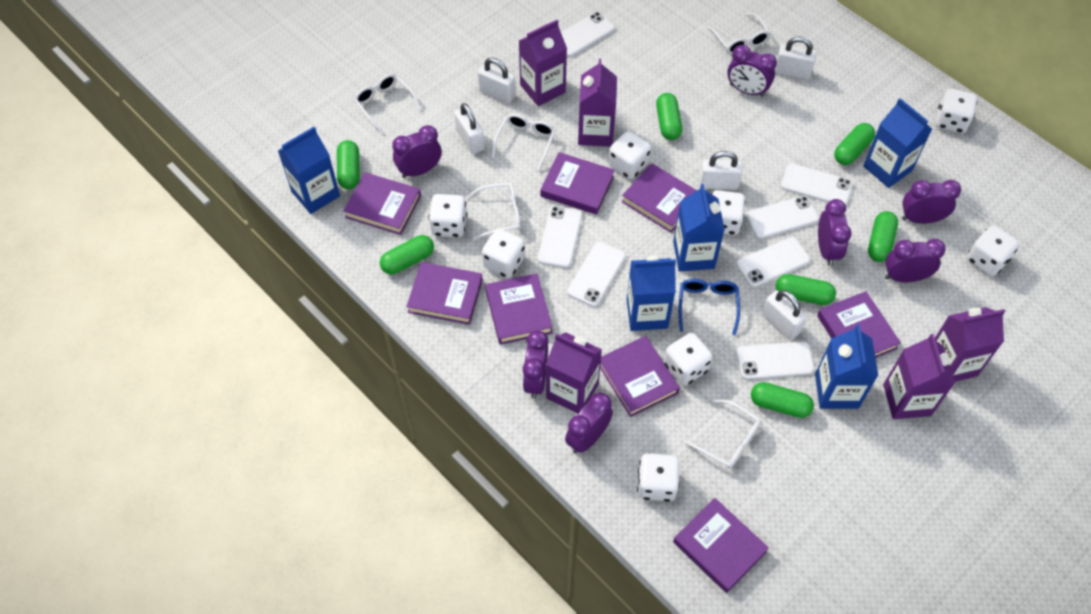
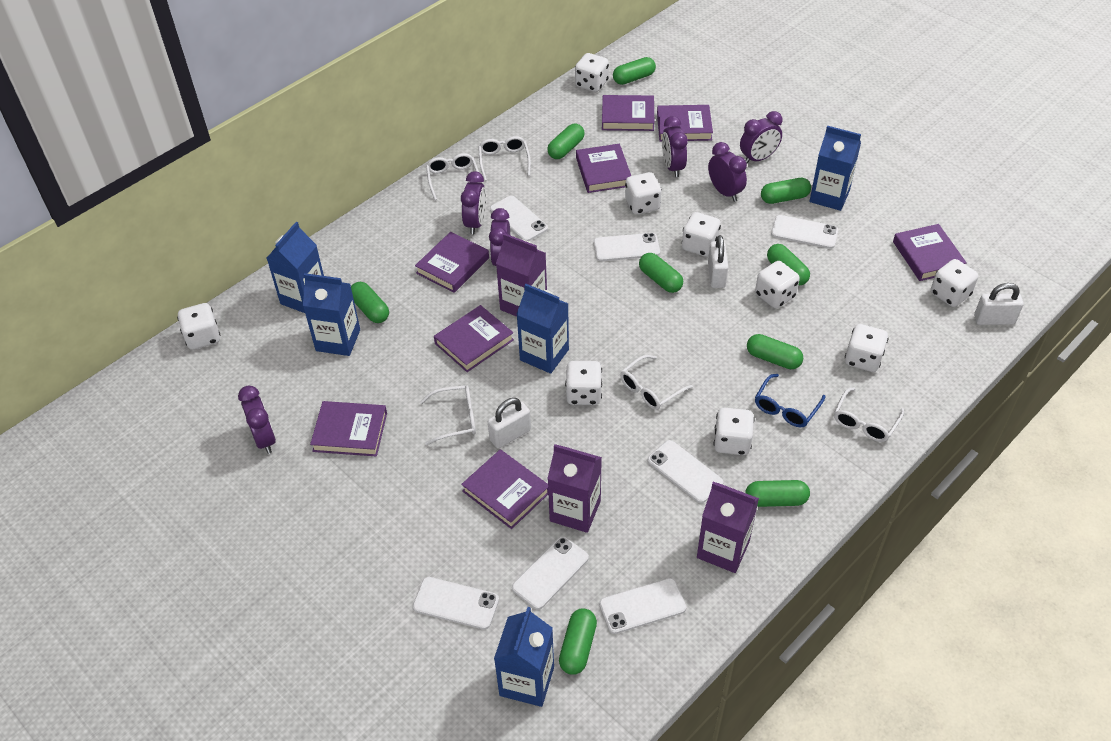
green capsule: [337,140,360,189] [380,235,434,274] [656,93,682,140] [751,382,814,418] [776,274,836,305] [834,123,875,165] [868,211,898,262] = 7 -> [351,282,389,323] [547,123,585,159] [559,608,597,675] [613,57,656,85] [639,253,683,293] [745,480,810,507] [747,334,803,369] [761,178,811,204] [767,244,810,286] = 9
purple carton: [519,20,567,106] [546,332,602,414] [578,59,617,147] [883,334,955,419] [935,307,1005,382] = 5 -> [496,233,547,317] [547,444,602,533] [697,482,759,573] = 3
purple clock: [392,125,442,178] [523,330,549,399] [565,393,613,454] [727,45,777,97] [818,199,852,266] [885,239,946,282] [902,180,961,224] = 7 -> [238,385,276,454] [461,171,486,235] [489,208,510,266] [662,116,688,177] [708,142,747,202] [740,111,783,163] = 6
white dice: [428,194,467,238] [482,228,525,278] [609,131,651,179] [637,453,680,502] [664,333,712,385] [712,190,746,235] [936,89,978,133] [967,226,1019,276] = 8 -> [177,303,221,350] [565,361,602,405] [575,53,609,92] [625,172,662,214] [682,212,721,257] [714,408,755,455] [755,261,800,308] [845,324,889,372] [931,259,978,307] = 9
white padlock: [454,103,484,154] [478,58,516,103] [699,151,742,190] [762,290,807,340] [774,37,817,79] = 5 -> [488,398,531,448] [708,235,728,288] [974,283,1024,325] = 3

